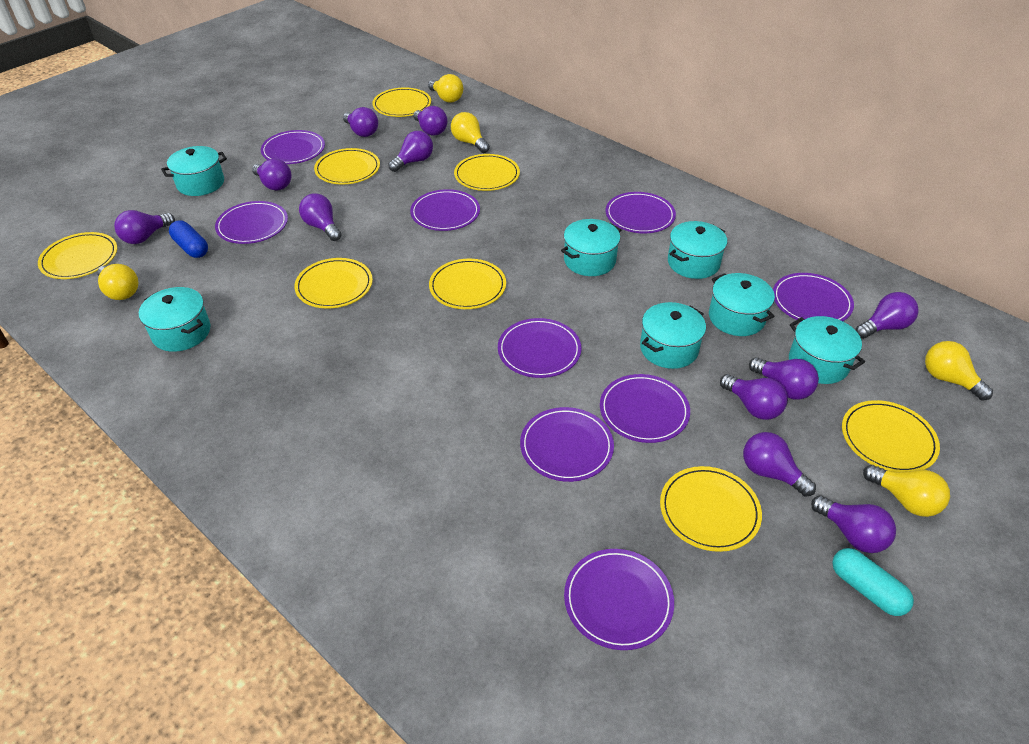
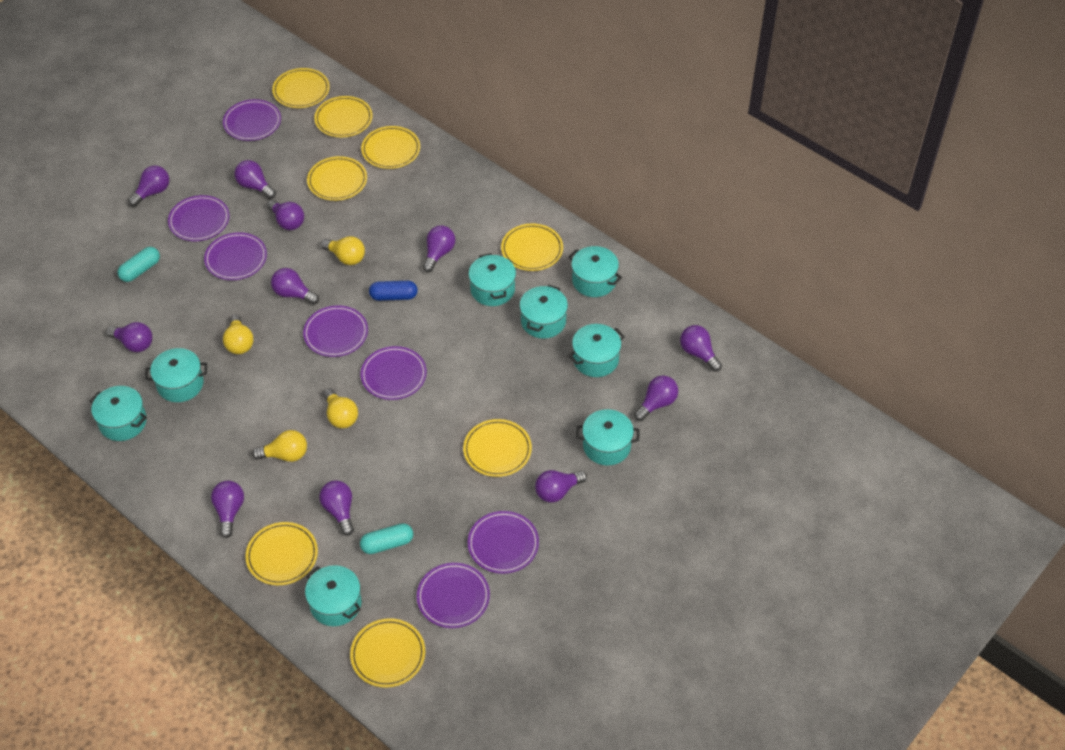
purple plate: [215,201,288,244] [261,130,325,164] [410,189,480,231] [498,318,581,378] [520,407,614,482] [564,549,674,650] [600,374,690,443] [605,192,676,233] [773,273,854,321] = 9 -> [168,195,230,241] [204,232,267,280] [223,99,281,141] [303,305,368,357] [361,346,427,400] [417,563,490,628] [468,511,539,574] = 7
turquoise capsule: [833,548,914,616] = 1 -> [118,247,160,282] [360,523,413,554] = 2
turquoise pot: [139,287,210,352] [161,146,227,196] [561,219,621,276] [640,302,706,369] [668,221,727,279] [709,273,775,336] [789,316,865,384] = 7 -> [90,386,147,441] [145,348,207,402] [305,565,361,626] [469,253,516,306] [519,284,568,339] [568,246,622,297] [568,324,625,377] [576,409,640,465] = 8
yellow light bulb: [97,264,138,300] [428,74,463,103] [451,112,490,153] [863,465,950,517] [925,341,993,401] = 5 -> [223,314,253,354] [252,430,307,462] [321,236,365,265] [323,388,358,428] = 4

